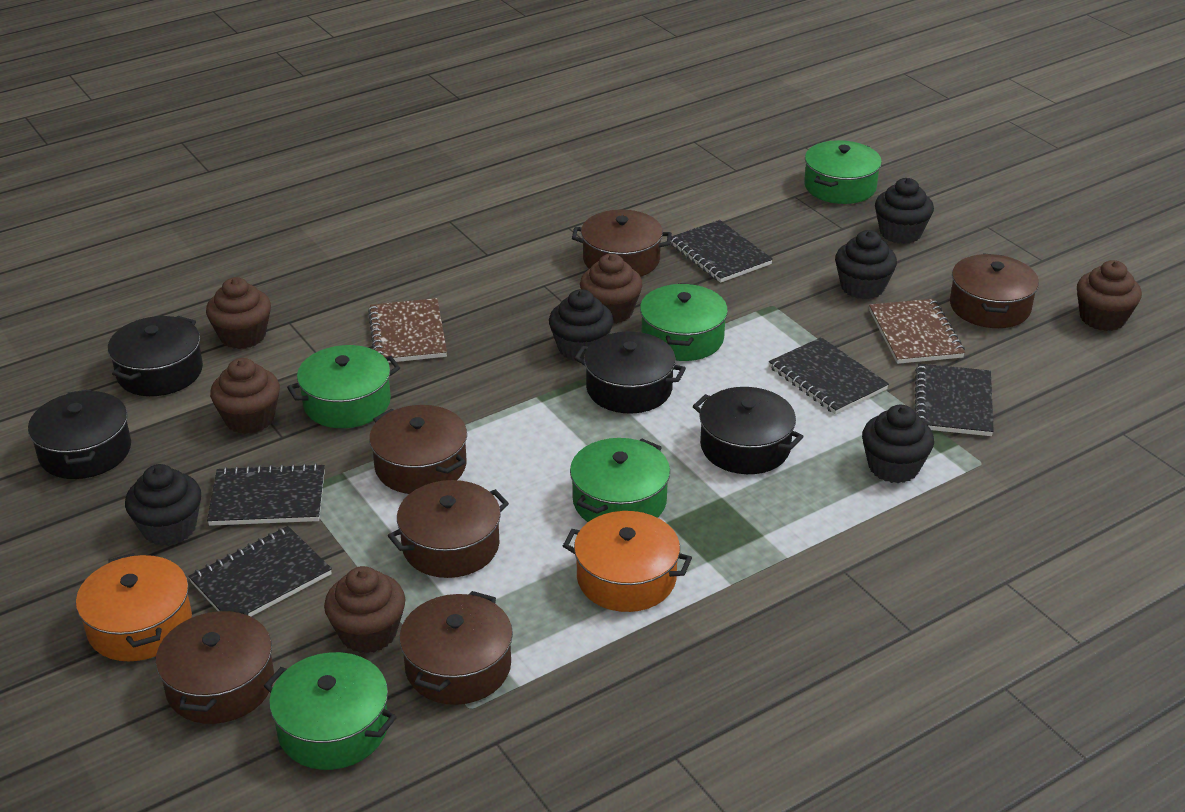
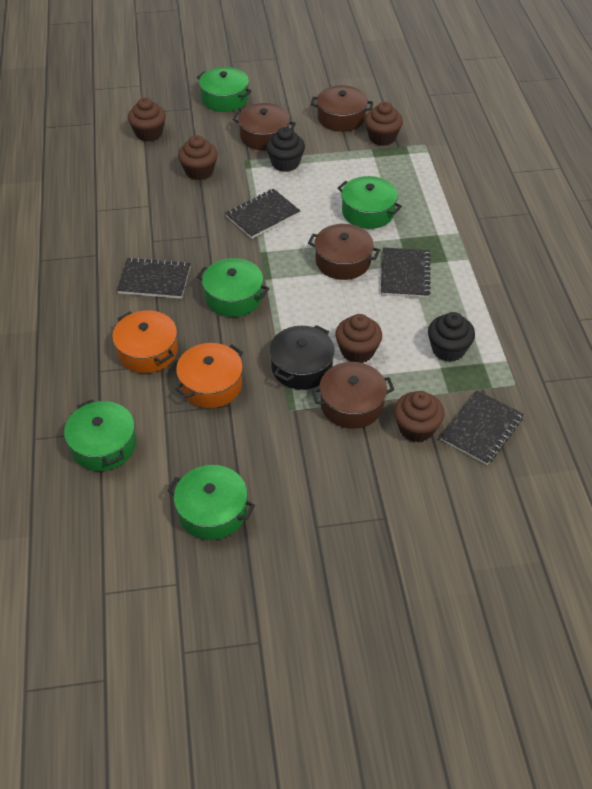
black cupcake: [125,464,201,546] [549,289,614,361] [835,230,897,299] [862,405,934,483] [875,178,934,244] = 5 -> [266,127,305,172] [428,312,475,362] = 2
black notebook: [188,526,332,616] [207,463,325,526] [670,220,773,283] [769,337,889,415] [915,364,994,436] = 5 -> [117,257,191,299] [225,189,300,239] [381,247,431,298] [440,390,524,465] = 4
black pot: [28,389,131,479] [108,316,203,396] [574,332,686,414] [693,387,804,474] = 4 -> [269,325,335,390] = 1
brown notebook: [368,298,447,363] [869,299,965,364] = 2 -> none = 0
brown pot: [156,607,274,724] [369,405,467,494] [388,480,509,578] [399,591,513,705] [572,210,672,277] [950,253,1039,328] = 6 -> [232,103,296,150] [308,224,380,280] [311,85,373,132] [312,362,394,429] = 4

